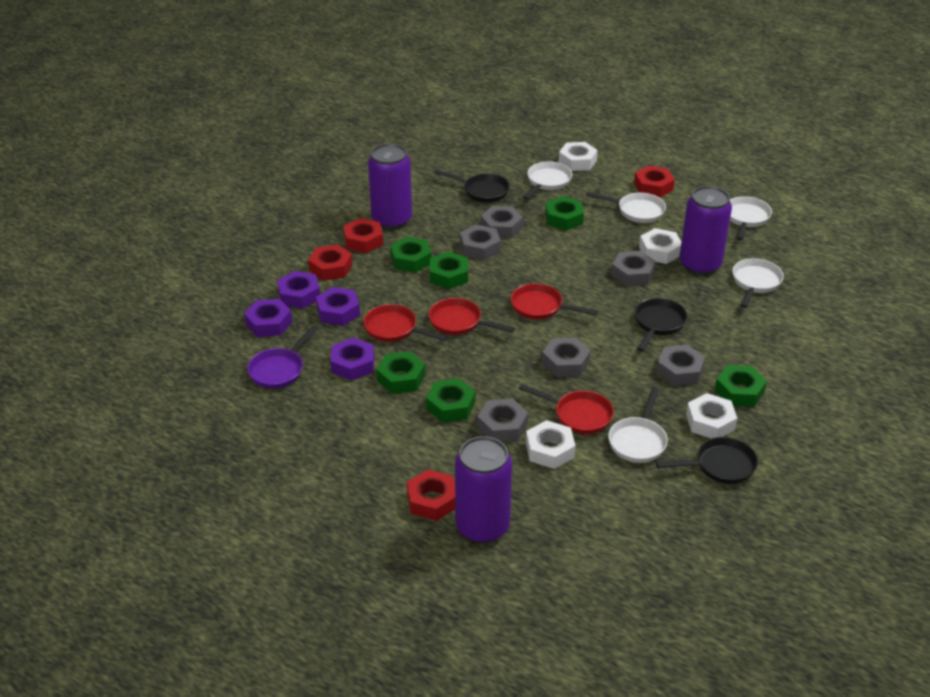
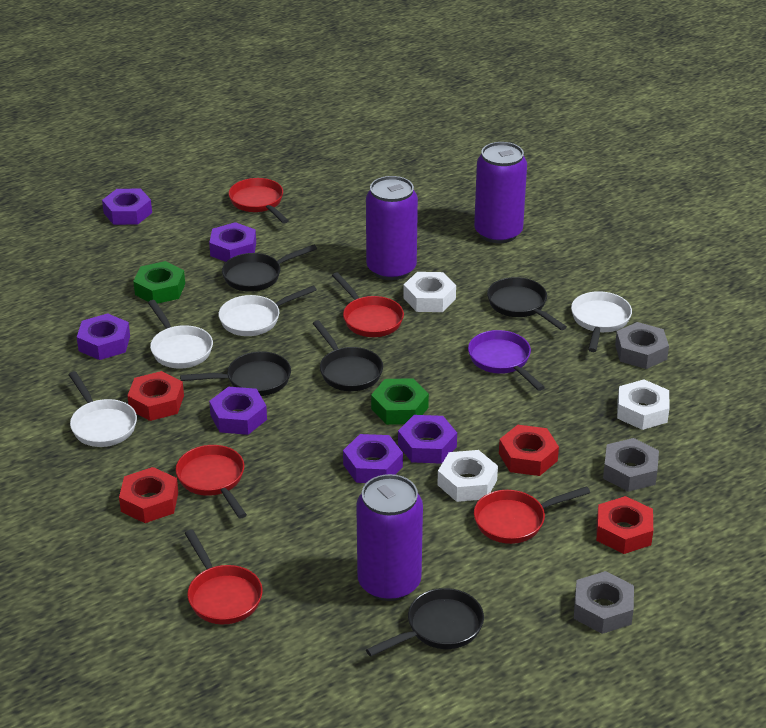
black pan: [434,169,510,203] [634,298,687,351] [656,437,758,484] = 3 -> [180,351,291,396] [222,244,317,292] [313,320,383,391] [366,588,484,657] [487,277,567,330] = 5
green nut: [376,352,425,394] [390,237,432,273] [426,378,475,422] [430,252,468,289] [545,196,584,230] [715,365,767,407] = 6 -> [133,261,185,304] [371,378,429,425] = 2
grey nut: [460,225,501,260] [477,398,528,442] [481,206,523,238] [542,337,591,377] [611,251,656,286] [657,345,705,386] = 6 -> [574,571,634,634] [603,438,659,492] [615,322,669,369] = 3
purple nut: [244,299,292,337] [277,271,320,309] [316,287,360,326] [330,337,374,381] = 4 -> [77,313,130,360] [102,189,152,225] [209,222,256,262] [209,387,267,435] [343,434,403,483] [398,415,457,464] = 6
red pan: [363,304,448,342] [428,298,515,335] [511,283,598,320] [519,384,614,434] = 4 -> [176,445,247,519] [185,529,263,624] [229,178,289,224] [332,272,404,337] [474,486,590,544] = 5
white nut: [526,420,575,469] [559,142,598,171] [639,228,681,264] [686,393,737,439] = 4 -> [403,272,456,312] [437,450,498,502] [617,380,670,430] = 3
white pan: [523,161,572,200] [586,191,666,223] [608,388,668,463] [730,196,772,240] [732,258,784,308] = 5 -> [69,371,137,447] [148,300,213,369] [219,286,317,336] [571,291,632,352] = 4

